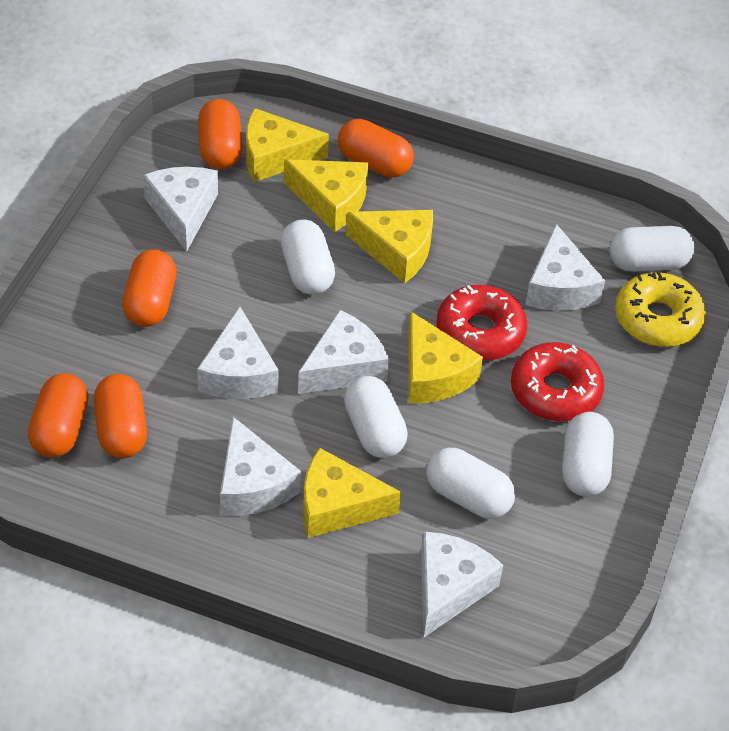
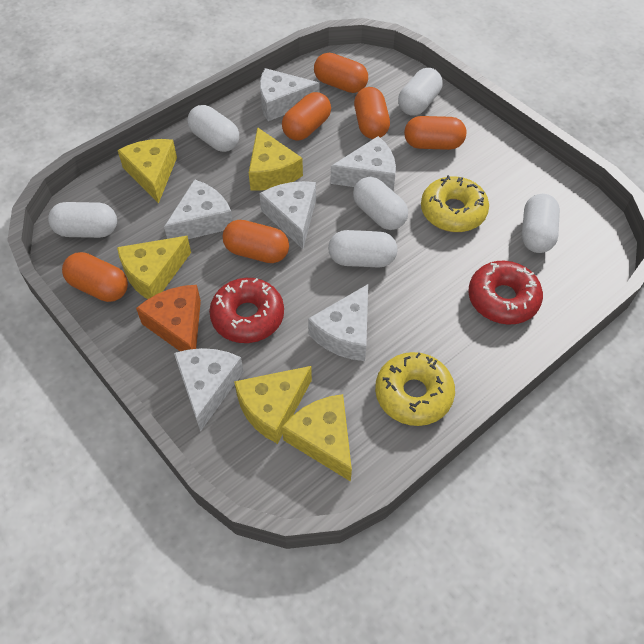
orange capsule: [28,373,89,458] [94,374,147,458] [122,250,177,327] [198,99,242,169] [338,119,414,178] = 5 -> [62,252,128,302] [223,220,289,263] [282,92,331,141] [314,53,368,93] [354,87,390,139] [404,116,466,150] = 6
orange cheese: none = 0 -> [136,285,201,351] = 1
white capsule: [281,220,335,295] [344,376,408,458] [426,448,515,519] [562,412,614,497] [610,226,695,272] = 5 -> [48,202,117,238] [187,105,239,152] [328,230,398,268] [353,177,408,230] [398,68,442,116] [522,194,560,253] = 6
yellow donut: [615,271,706,347] = 1 -> [375,352,455,426] [421,175,489,232] = 2

